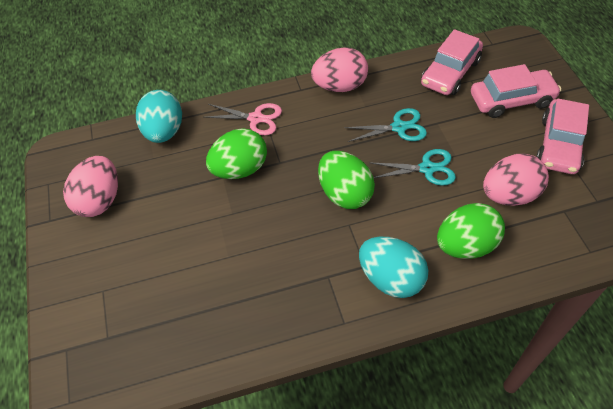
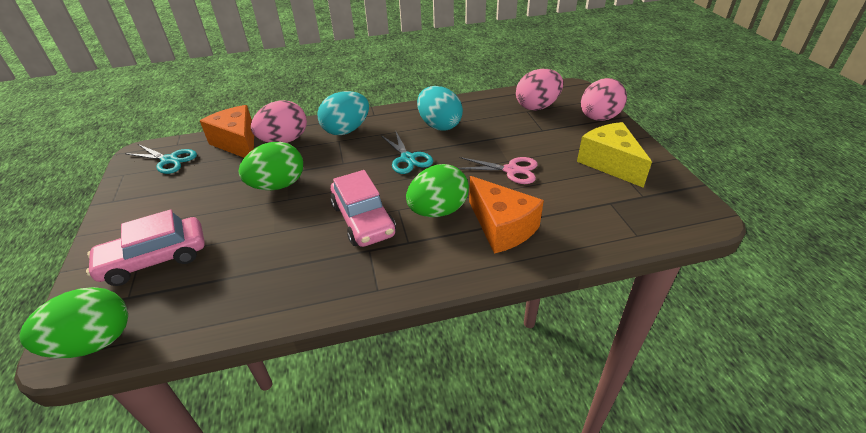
orange cheese: none = 0 -> [200,105,254,158] [469,176,544,254] = 2
pink car: [421,29,483,95] [471,64,561,118] [536,99,589,174] = 3 -> [86,209,205,286] [330,170,396,247] = 2
yellow cheese: none = 0 -> [577,122,652,188] = 1

